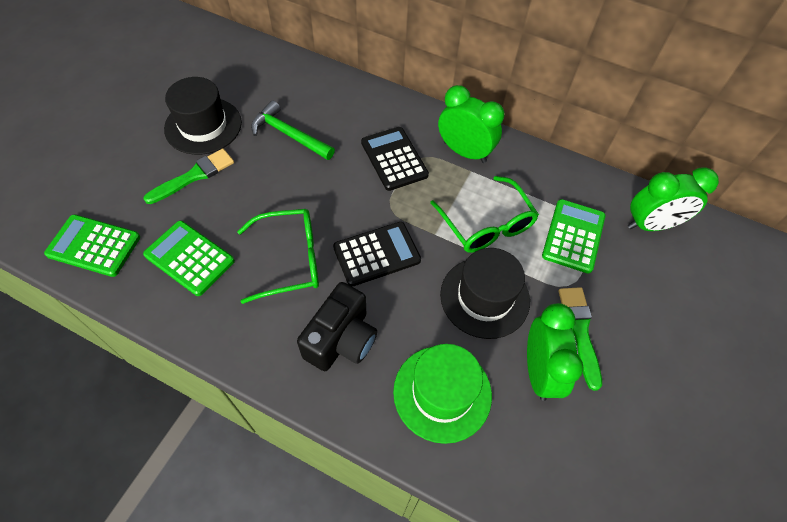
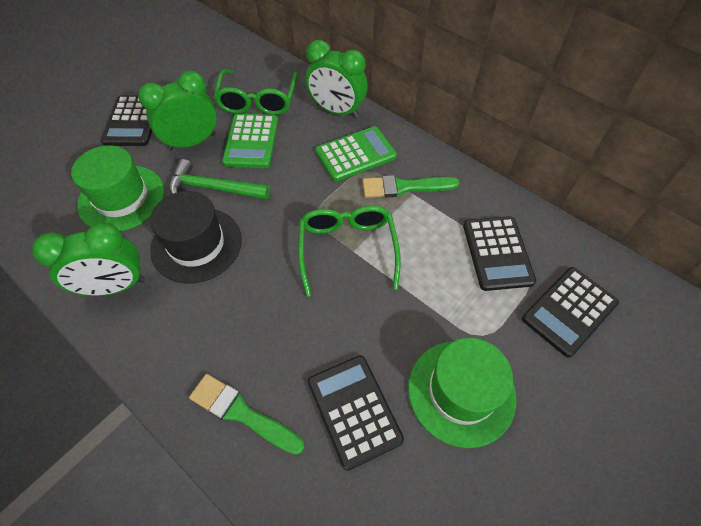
black calculator: [333,222,421,287] [361,127,429,191] = 2 -> [101,95,152,146] [308,355,404,471] [463,216,536,291] [522,267,619,358] = 4
black camera: [297,282,377,371] = 1 -> none = 0
black hat: [164,77,242,155] [440,248,530,339] = 2 -> [150,191,242,283] = 1
green calculator: [44,214,140,277] [143,221,235,296] [542,199,605,274] = 3 -> [222,114,278,168] [315,126,397,181] = 2
green hat: [393,344,492,444] = 1 -> [71,145,164,231] [408,338,517,448] = 2

